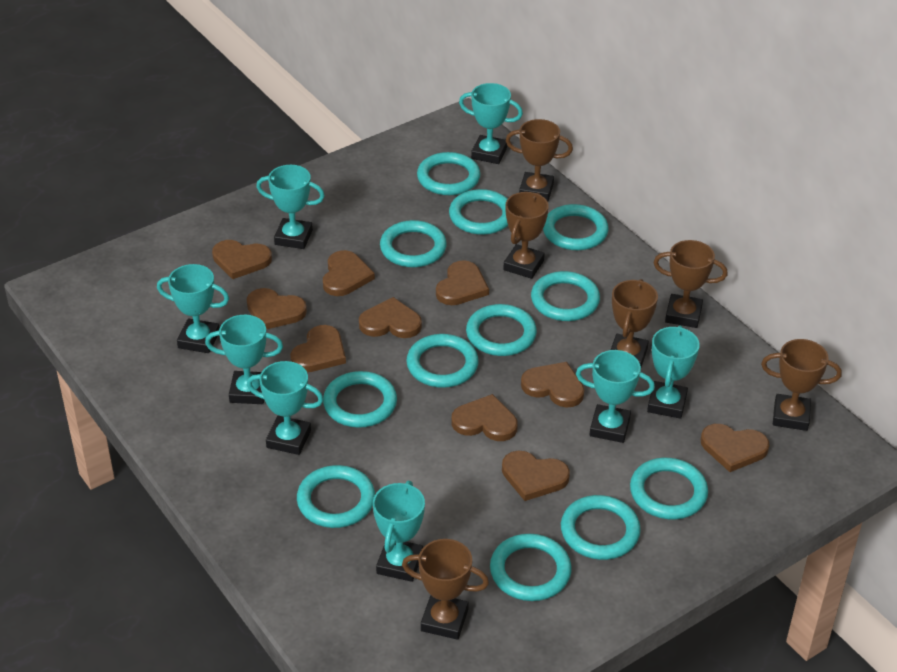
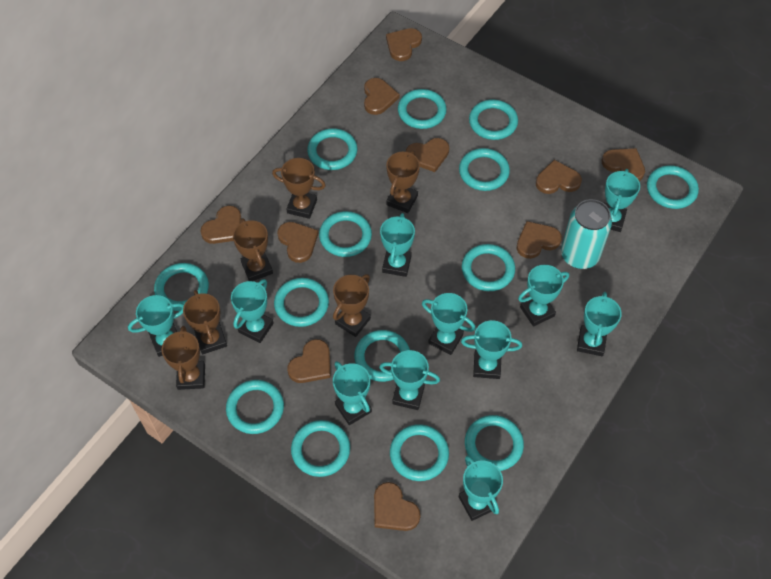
turquoise can: none = 0 -> [561,199,612,269] = 1
turquoise ring: [297,465,375,528] [323,371,397,428] [380,220,447,267] [406,334,479,388] [417,152,480,195] [449,189,508,235] [466,304,537,356] [490,534,572,601] [531,271,600,321] [543,204,608,250] [561,495,641,560] [630,458,708,520] = 12 -> [154,263,209,311] [226,380,284,434] [274,278,329,327] [291,420,350,477] [307,128,357,170] [319,211,372,257] [354,330,410,382] [390,424,449,481] [398,89,447,129] [459,148,510,191] [462,244,515,291] [465,415,524,471] [469,100,518,140] [647,165,699,209] = 14
turquoise trophy: [157,264,229,353] [205,315,283,404] [247,361,323,455] [256,165,325,249] [373,481,425,582] [459,83,523,164] [576,350,655,443] [647,325,700,419] = 8 -> [128,295,184,357] [231,279,274,343] [333,361,372,425] [379,350,440,410] [380,213,415,277] [422,293,476,355] [459,455,503,521] [461,320,522,379] [518,265,569,327] [577,292,622,356] [604,169,640,232] = 11

